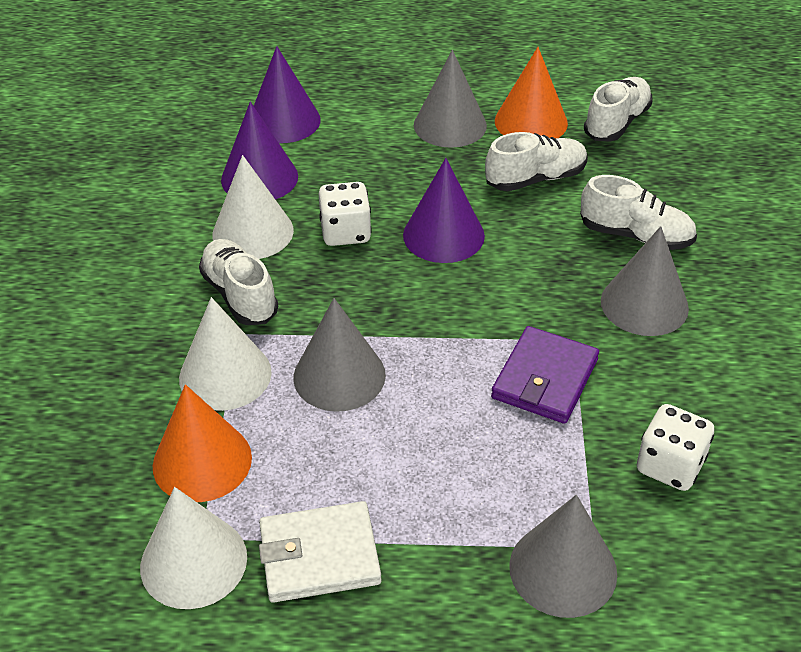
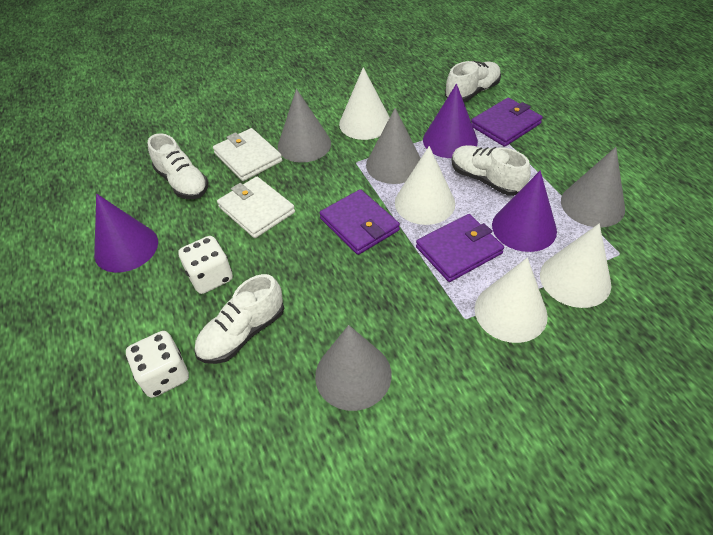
orange cone: [153,384,252,502] [495,47,568,139] = 2 -> none = 0
purple wallet: [491,326,599,424] = 1 -> [319,189,400,255] [416,214,504,282] [471,98,543,147] = 3
white cone: [140,487,247,609] [179,297,272,411] [212,155,294,259] = 3 -> [339,67,390,140] [395,146,455,225] [475,258,548,343] [540,223,611,308] = 4
white wallet: [259,501,382,603] = 1 -> [213,128,282,181] [217,177,295,238] = 2

